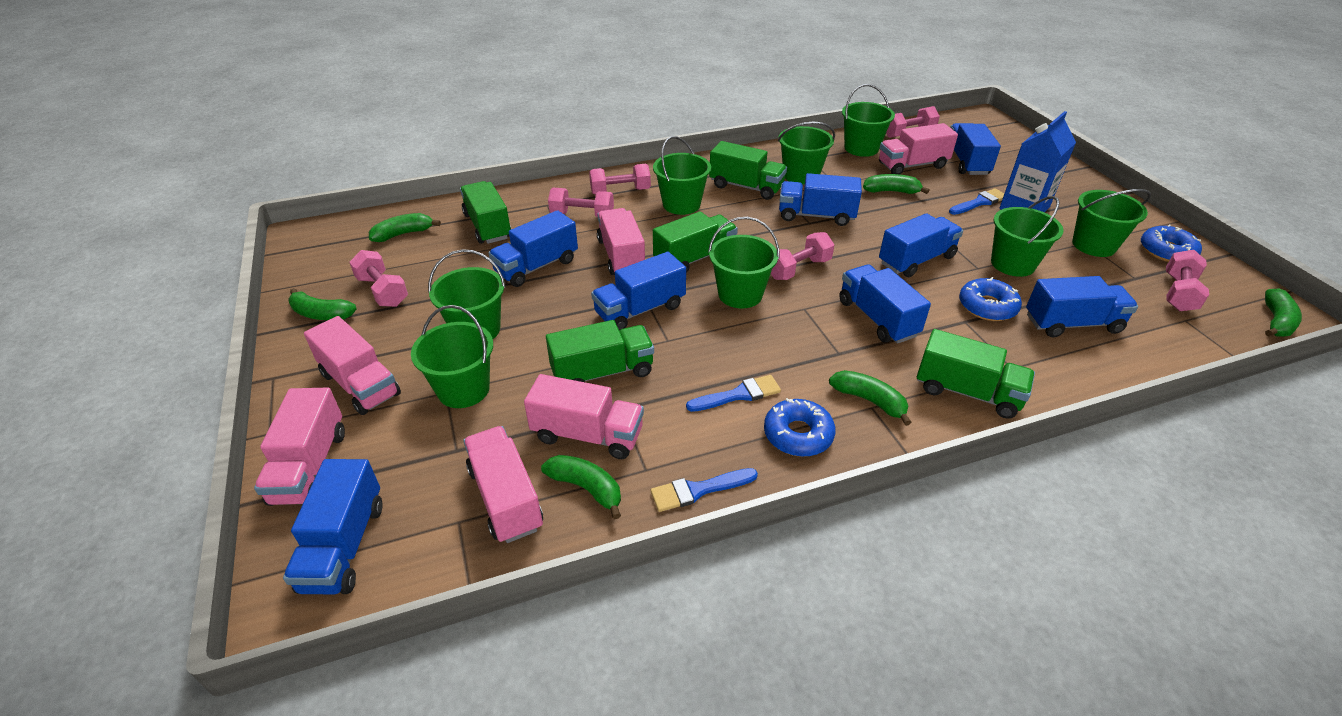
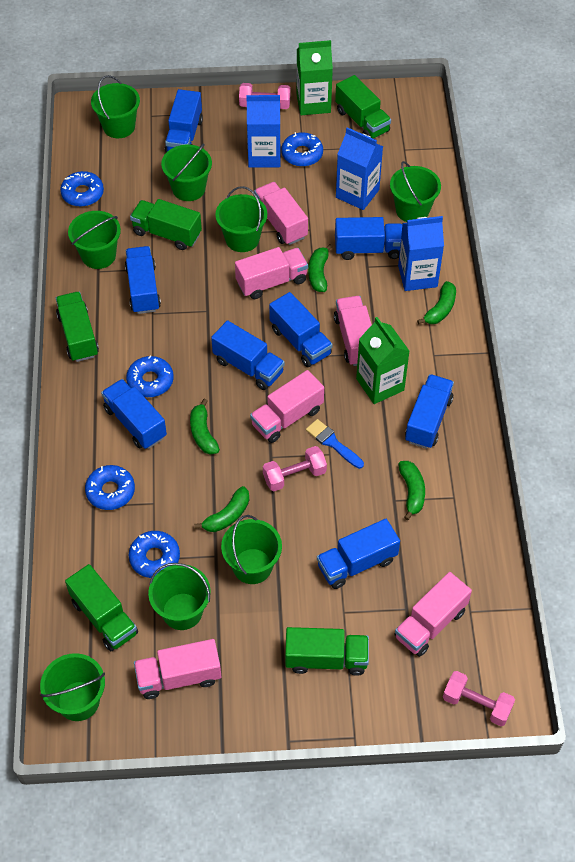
blue brush: [651,468,758,512] [686,375,781,412] [949,188,1004,215] = 3 -> [306,419,364,469] = 1
blue carton: [999,111,1076,212] = 1 -> [246,95,281,168] [336,127,383,210] [398,216,444,291] = 3
blue donut: [764,398,836,457] [959,277,1022,321] [1141,224,1202,262] = 3 -> [60,171,104,207] [85,465,135,510] [126,356,174,397] [129,531,180,578] [281,132,323,167] = 5
green banana: [288,288,357,320] [369,213,441,242] [541,455,621,519] [829,370,912,426] [863,174,929,194] [1265,288,1302,337] = 6 -> [190,399,220,455] [194,486,249,532] [308,244,333,292] [398,461,425,520] [417,281,456,324] = 5
green carton: none = 0 -> [297,40,333,115] [356,317,410,404] = 2
pink dumbbell: [349,250,408,307] [548,188,614,218] [589,164,651,195] [771,232,835,280] [886,106,940,138] [1166,250,1209,312] = 6 -> [239,83,291,109] [263,446,327,491] [443,671,515,726] = 3

